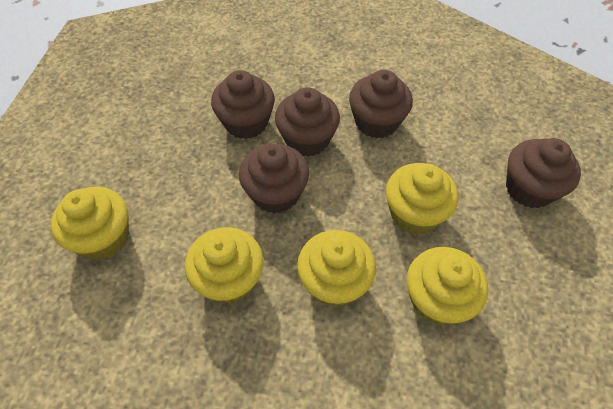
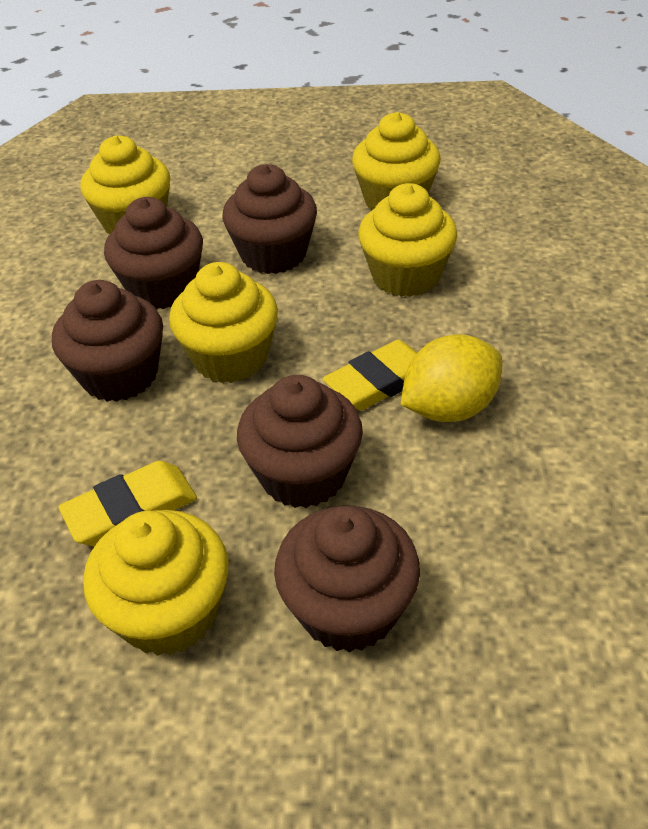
yellow eraser: none = 0 -> [59,461,197,546] [323,340,417,410] = 2
yellow lemon: none = 0 -> [401,334,502,422] = 1

